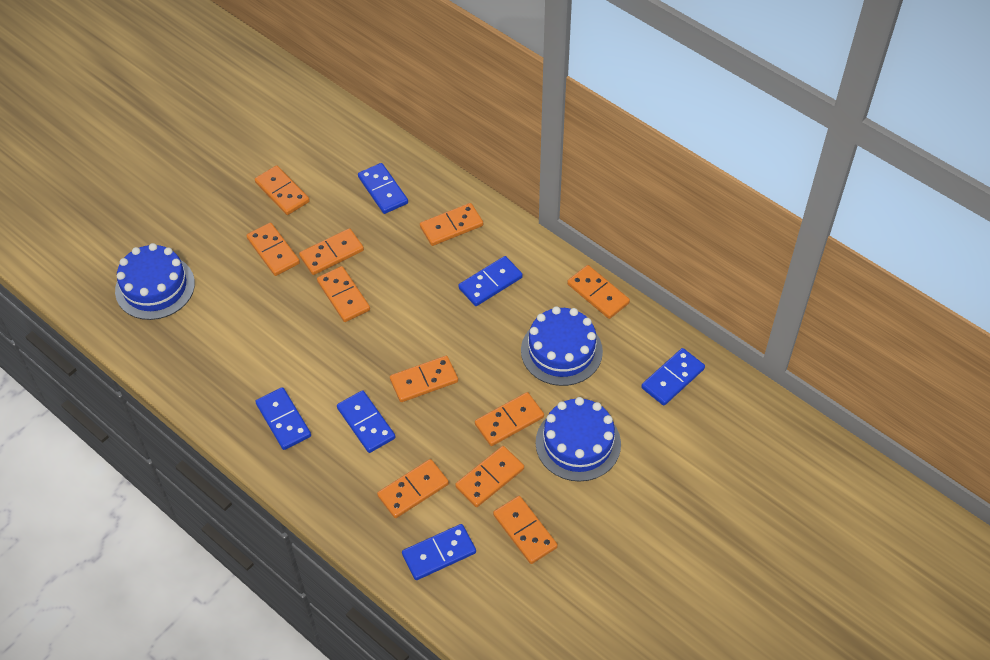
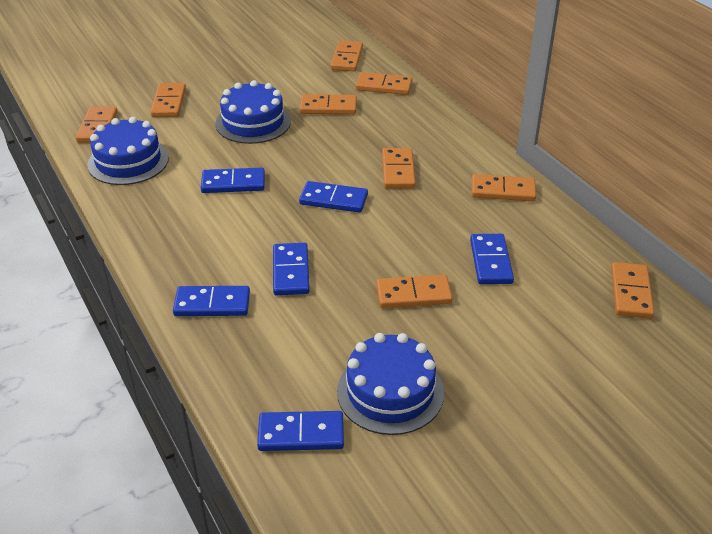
orange domino: [246,222,300,276] [255,165,310,215] [299,228,364,275] [317,266,370,322] [377,459,449,518] [390,356,458,402] [420,203,483,246] [455,446,524,507] [475,392,544,446] [493,496,558,564] [567,265,630,319] = 11 -> [76,106,118,143] [150,83,186,117] [300,94,357,114] [331,41,363,71] [356,72,412,95] [376,275,453,308] [382,148,416,189] [471,174,536,201] [611,262,654,319] = 9

